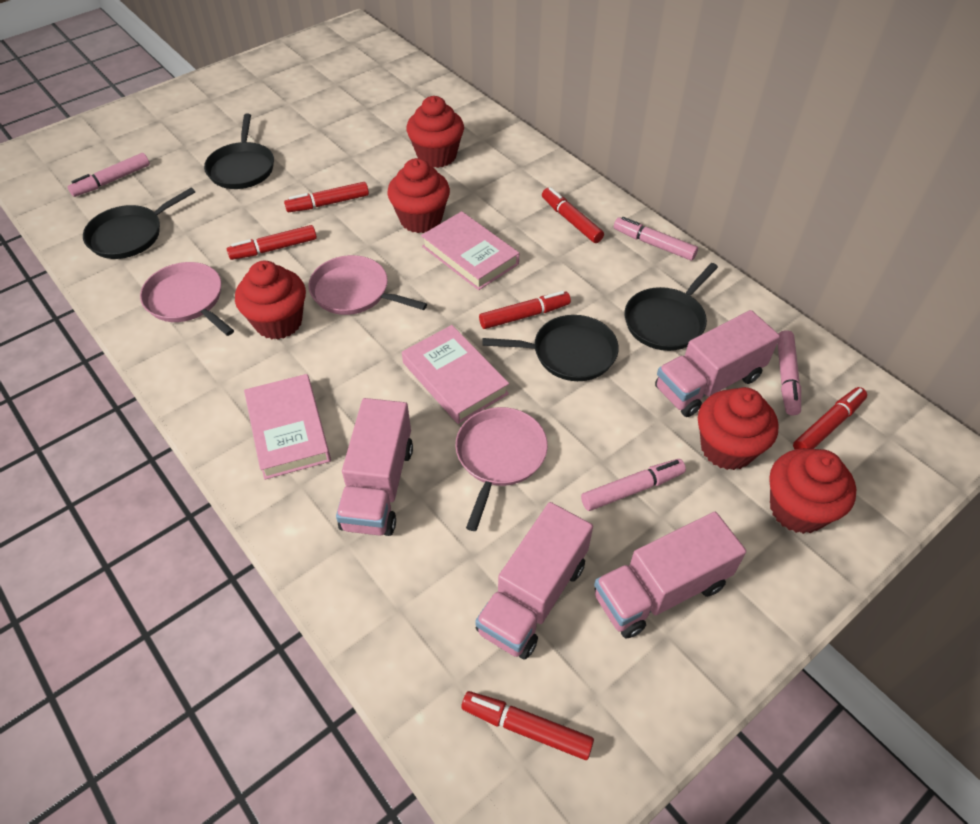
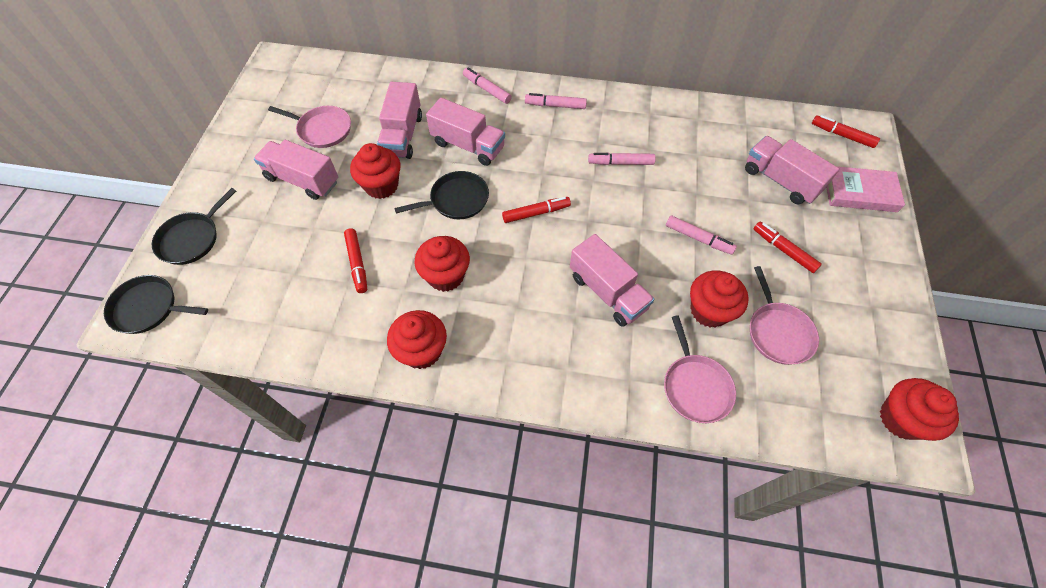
black pan: [83,188,195,259] [204,114,274,189] [482,315,619,381] [625,263,718,351] = 4 -> [104,275,208,334] [152,188,236,265] [394,171,489,219] = 3
pink book: [244,374,331,480] [402,325,509,424] [421,211,519,290] = 3 -> [827,166,905,212] = 1
pink truck: [336,398,413,536] [475,502,593,660] [594,512,746,639] [655,310,780,417] = 4 -> [254,140,338,200] [377,82,422,159] [426,98,505,166] [570,234,655,327] [745,136,839,204] = 5
red marker: [227,225,317,260] [284,182,369,212] [461,691,594,760] [479,291,571,329] [542,187,604,243] [793,387,867,449] = 6 -> [344,228,367,293] [502,197,571,223] [753,222,822,273] [812,115,880,148] = 4

